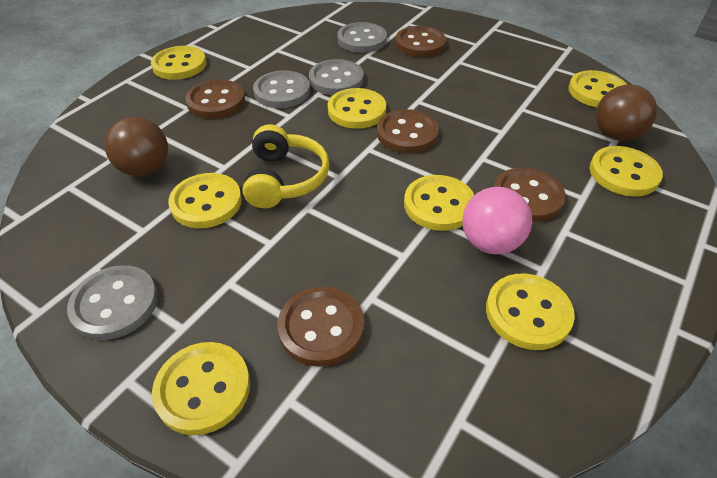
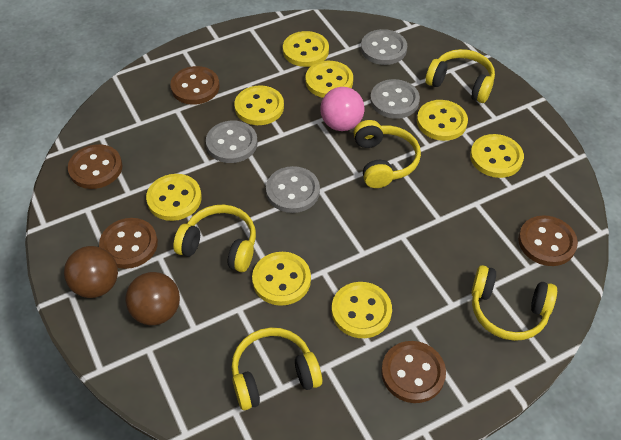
yellow headphones: [243,124,329,208] = 1 -> [173,205,256,272] [231,327,322,410] [353,120,421,188] [425,49,495,103] [471,265,557,341] = 5

